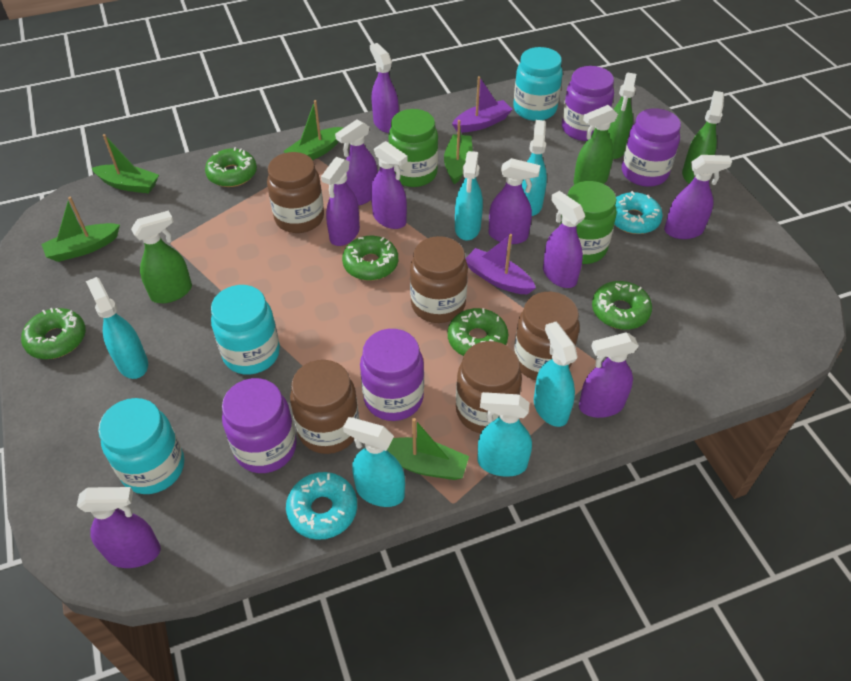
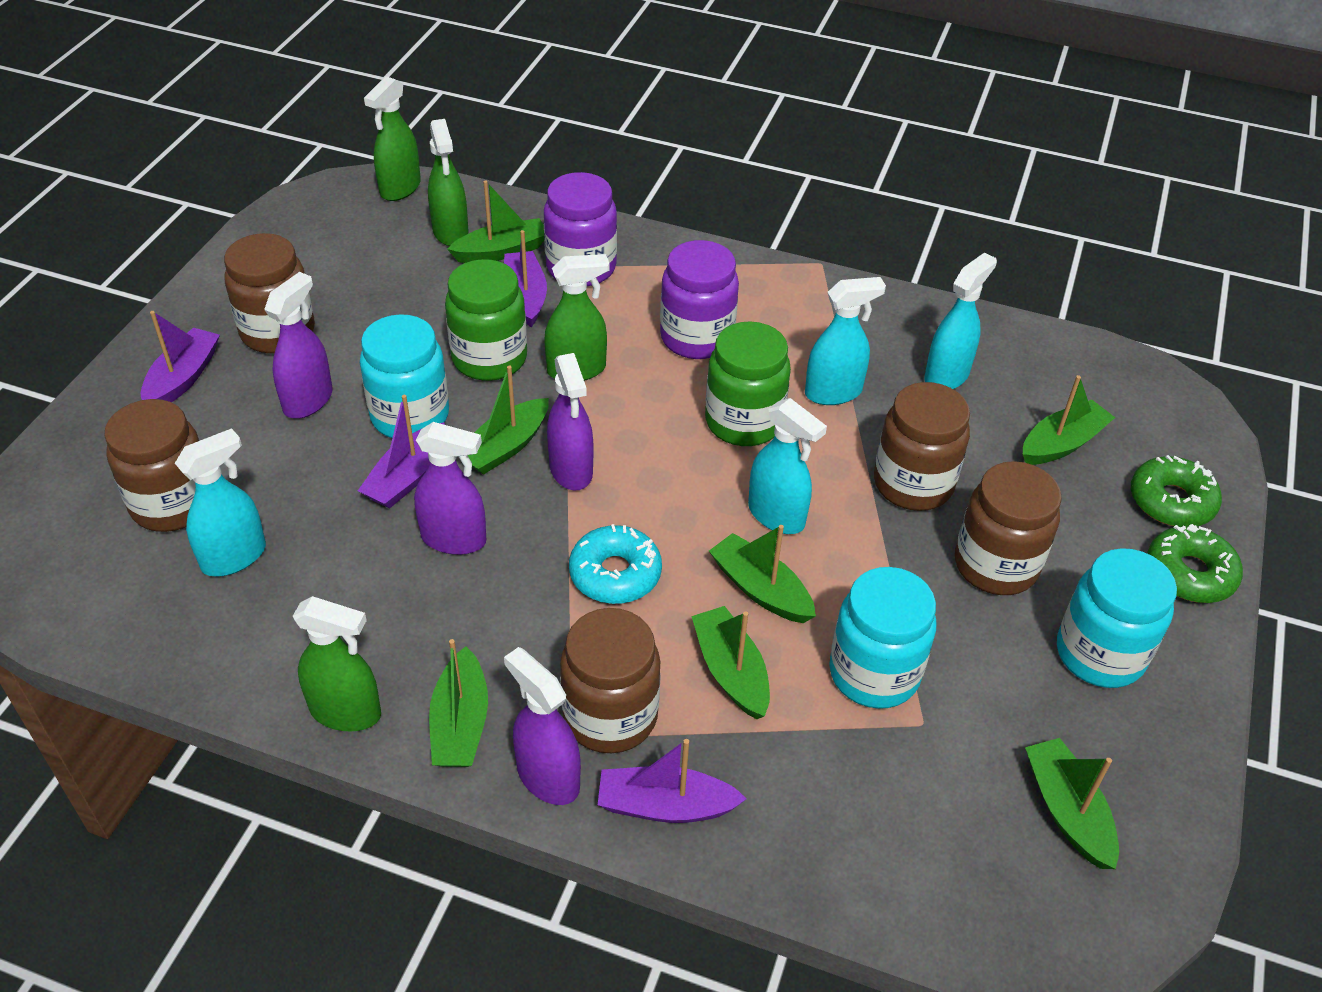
green boat: [41,197,120,262] [92,134,159,193] [284,100,343,160] [387,418,469,480] [444,120,473,185] = 5 -> [429,639,488,767] [447,180,544,263] [468,366,549,475] [691,606,770,719] [709,525,816,623] [1023,375,1115,465] [1025,738,1119,869] = 7
green donut: [21,308,86,359] [205,147,257,187] [342,236,398,281] [448,308,508,356] [592,281,652,330] = 5 -> [1131,455,1222,526] [1147,524,1243,603] = 2
purple boat: [452,76,513,133] [465,234,536,294] = 2 -> [141,311,220,402] [358,395,445,509] [504,230,547,327] [598,739,747,823] = 4
purple jar: [222,378,297,473] [360,329,424,421] [562,66,614,141] [622,108,681,187] = 4 -> [544,172,617,286] [660,240,739,359] = 2
purple spray bottle: [77,487,161,568] [321,157,360,246] [335,119,378,206] [370,43,399,133] [371,141,408,229] [489,158,541,244] [543,191,585,288] [579,333,639,418] [664,155,732,239] = 9 -> [264,272,333,419] [414,422,486,555] [504,647,581,805] [547,353,594,490] = 4
turquoise donut: [286,472,357,540] [614,191,663,234] = 2 -> [569,524,662,604] = 1
turquoise spray bottle: [86,277,148,379] [343,417,405,507] [455,151,483,240] [477,392,532,477] [522,120,547,216] [534,322,578,427] = 6 -> [175,428,266,576] [748,398,827,534] [805,277,886,405] [924,252,997,389] = 4

